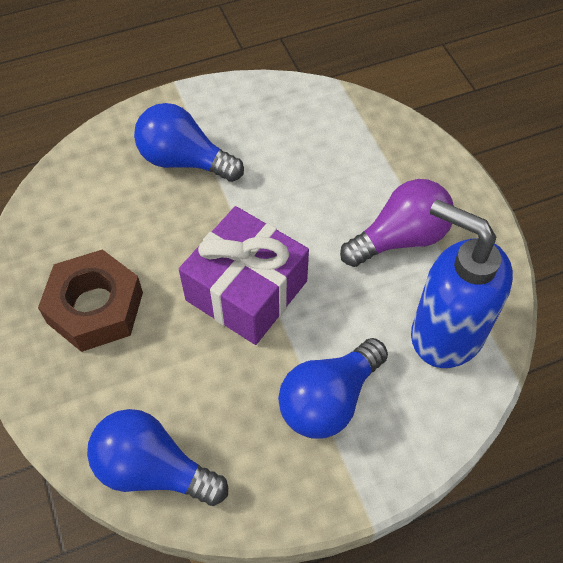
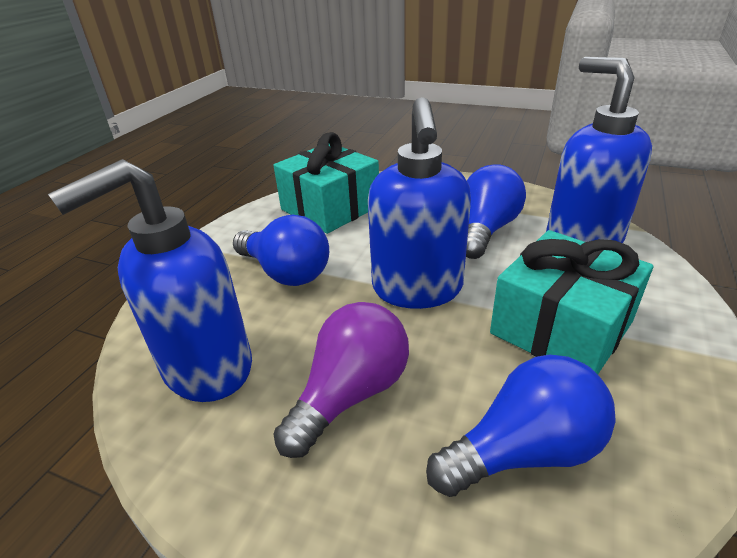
blue soap dispenser: [411,199,513,368] = 1 -> [48,159,252,402] [368,97,471,309] [546,57,652,243] = 3
brown nut: [38,249,143,352] = 1 -> none = 0
purple gift: [179,206,309,345] = 1 -> none = 0
turquoise gift: none = 0 -> [273,132,379,234] [490,230,653,374] = 2

